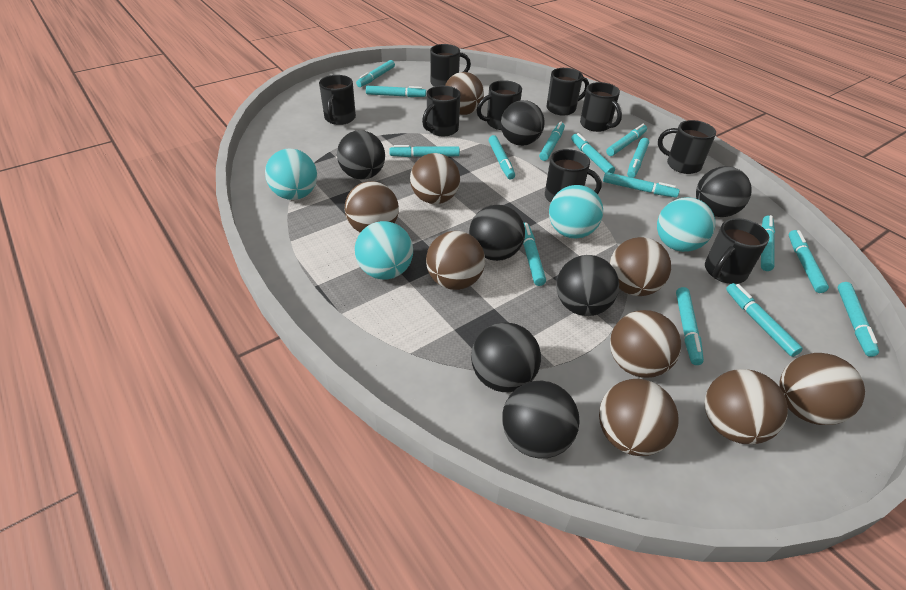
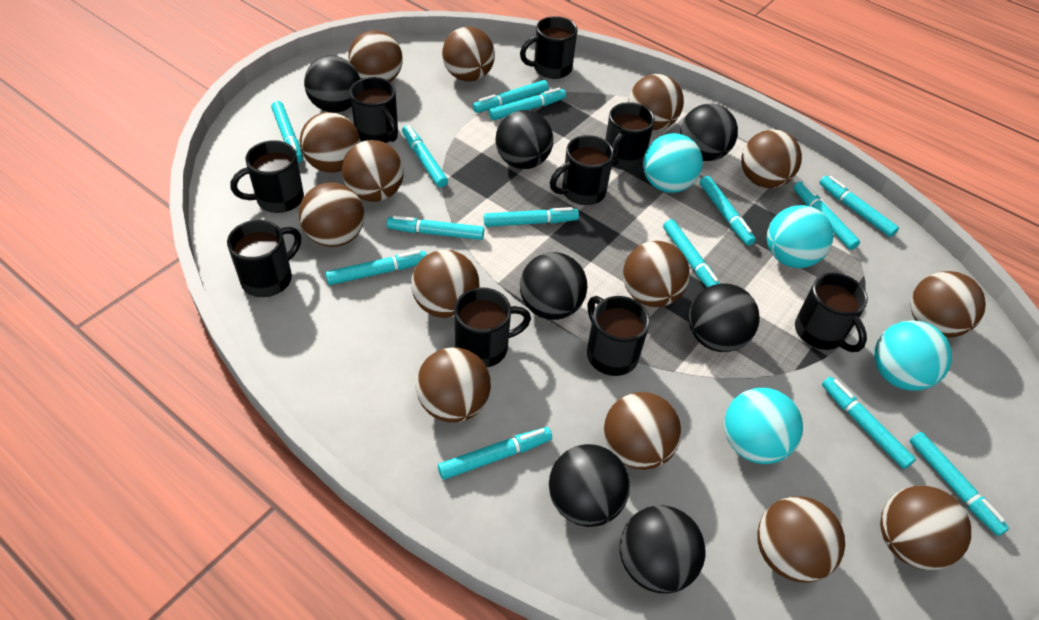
brown ball: [345,181,399,233] [410,153,460,204] [426,231,485,290] [445,72,484,115] [599,379,679,456] [610,237,671,296] [610,310,681,378] [705,369,788,445] [779,353,865,425] = 9 -> [299,112,360,173] [299,183,365,247] [342,140,404,202] [348,30,403,82] [411,250,480,318] [416,347,491,422] [442,26,495,82] [604,392,681,470] [623,241,690,307] [628,74,684,130] [741,129,802,188] [757,496,845,583] [880,486,971,570] [910,271,986,338] = 14
turquoise marker: [356,60,395,87] [366,86,426,97] [389,145,460,157] [489,135,515,179] [523,223,546,286] [539,122,565,161] [571,133,615,173] [603,172,680,198] [606,124,647,156] [627,138,649,178] [676,287,704,365] [726,283,803,357] [761,215,775,271] [789,230,829,293] [837,282,879,357] = 15 -> [271,101,303,163] [325,250,427,285] [387,216,484,240] [402,125,448,188] [438,427,552,480] [473,80,549,113] [484,207,579,227] [489,88,566,120] [663,219,720,288] [700,176,756,246] [794,181,860,250] [819,176,899,237] [822,377,916,469] [909,432,1009,536] = 14

